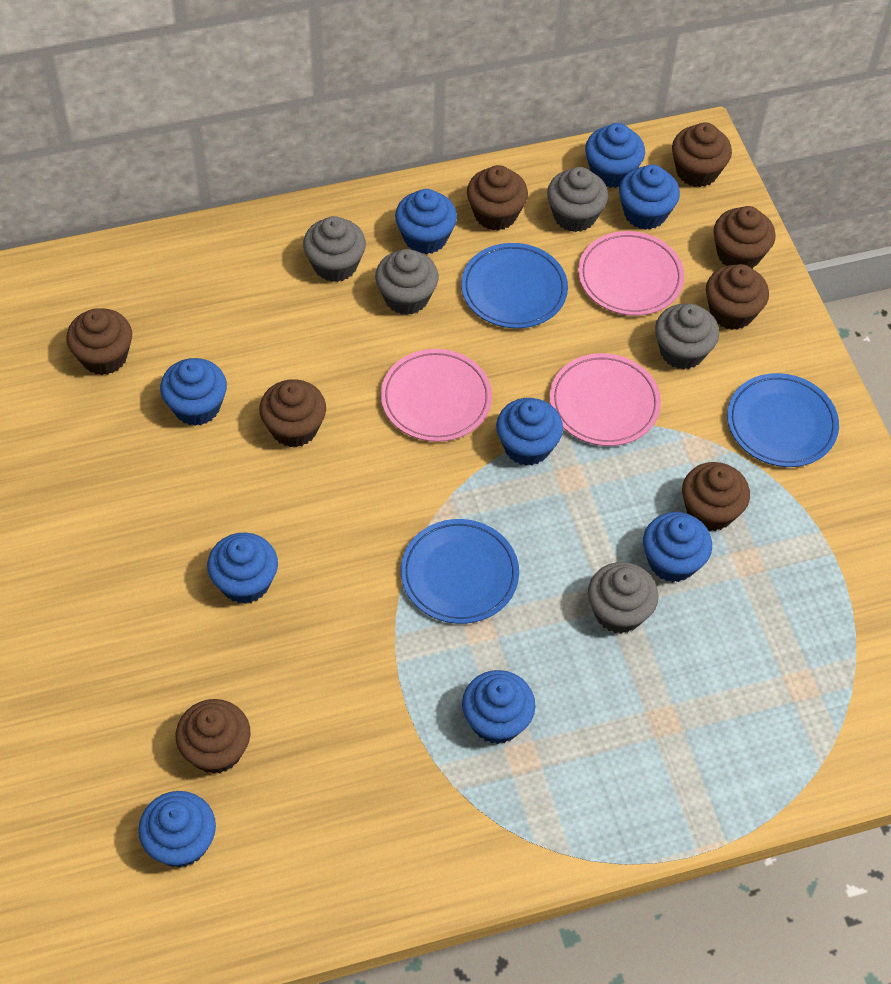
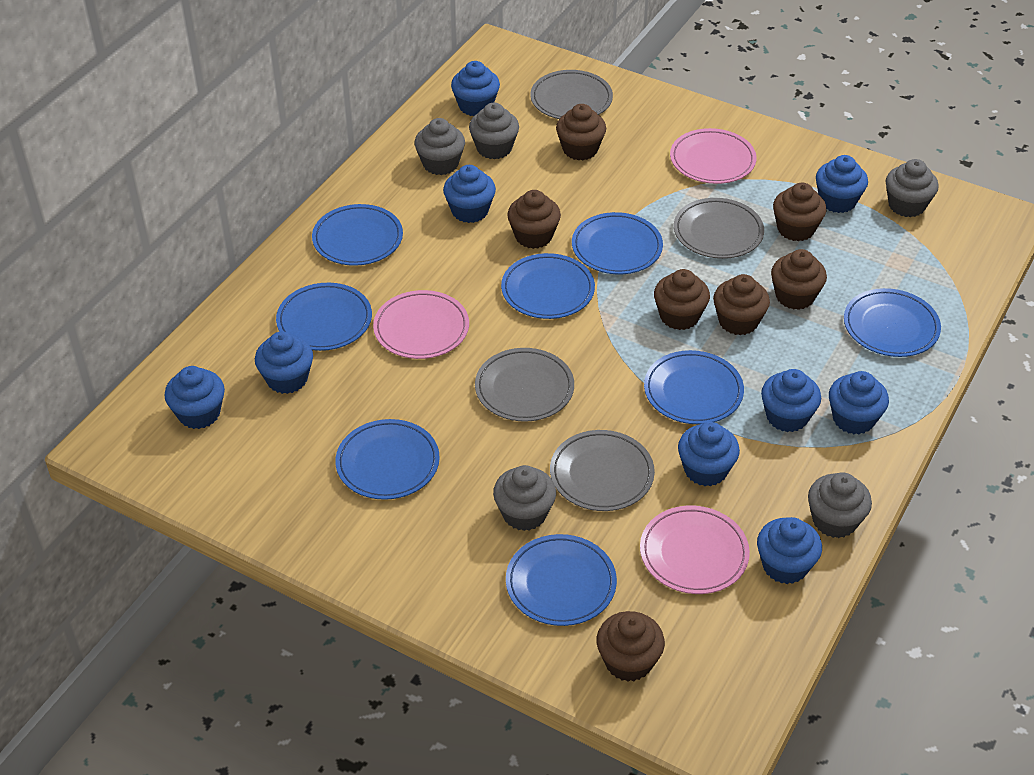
blue plate: [401,519,519,624] [461,243,568,328] [727,373,839,467] = 3 -> [276,283,372,351] [312,204,403,266] [335,419,440,500] [501,253,595,319] [506,534,617,626] [572,212,663,274] [644,350,744,424] [844,288,941,357] = 8
brown cupcake: [66,308,132,375] [176,699,250,774] [259,379,326,447] [467,165,528,231] [672,122,732,187] [682,462,750,531] [706,264,769,330] [714,206,776,269] = 8 -> [507,190,561,249] [556,104,606,160] [597,611,665,682] [654,269,710,330] [713,274,770,335] [771,249,827,310] [773,183,826,241] = 7
grey plate: none = 0 -> [475,348,574,422] [530,70,613,119] [550,430,655,511] [674,198,764,259] = 4

